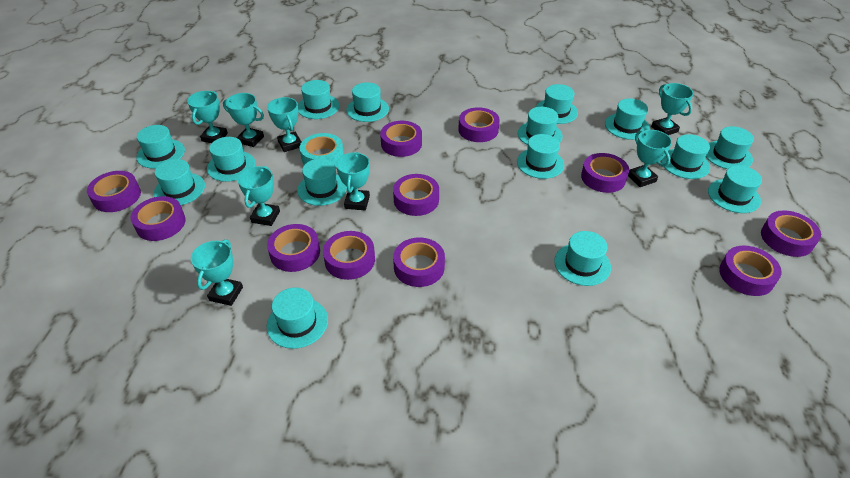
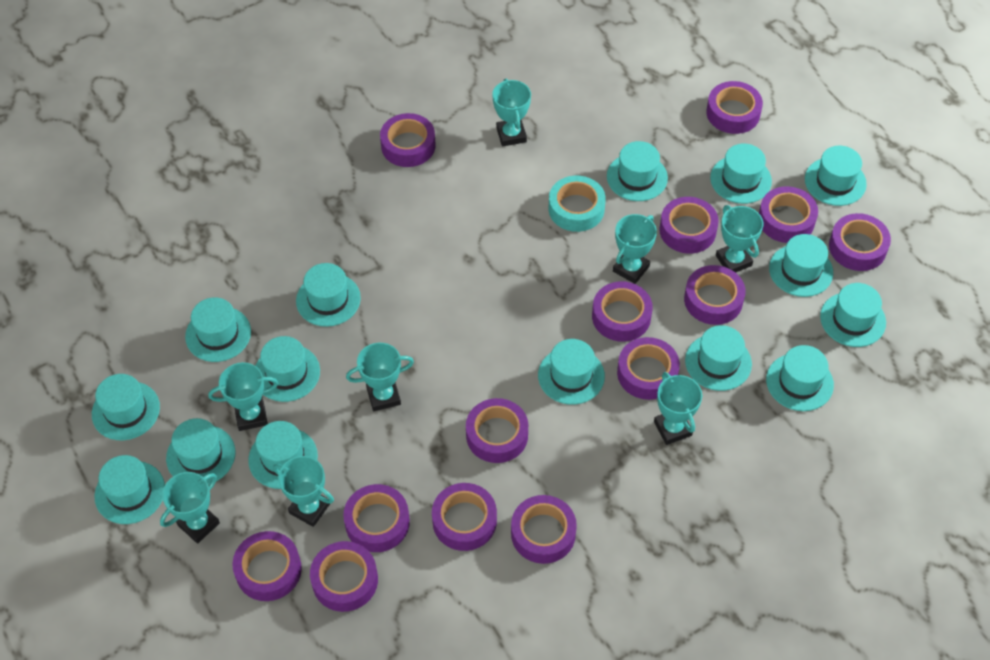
purple tape: [87,171,141,212] [130,196,186,241] [267,224,320,272] [323,231,375,280] [380,121,422,157] [393,174,439,216] [393,237,445,287] [458,107,500,142] [581,153,629,193] [719,245,782,296] [761,210,821,257] = 11 -> [232,531,302,601] [310,541,378,612] [343,484,410,552] [380,113,436,167] [432,483,497,551] [466,398,528,463] [511,495,577,564] [592,281,653,342] [617,337,680,400] [659,197,719,254] [684,265,746,325] [706,81,763,134] [759,186,818,243] [829,213,891,271] = 14

